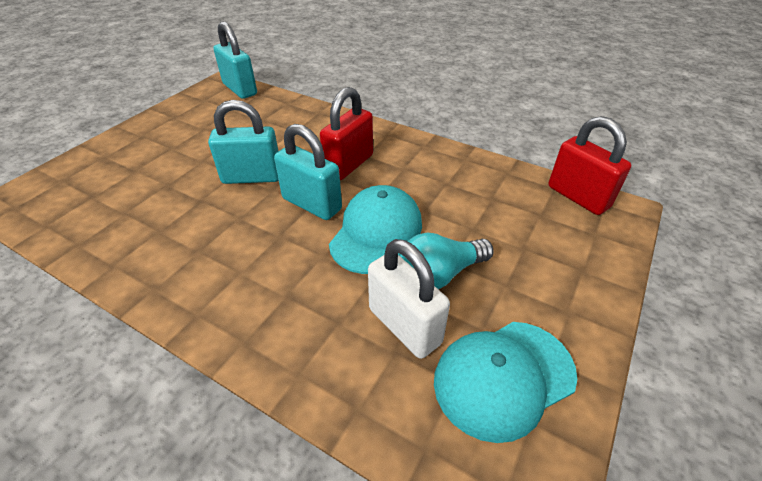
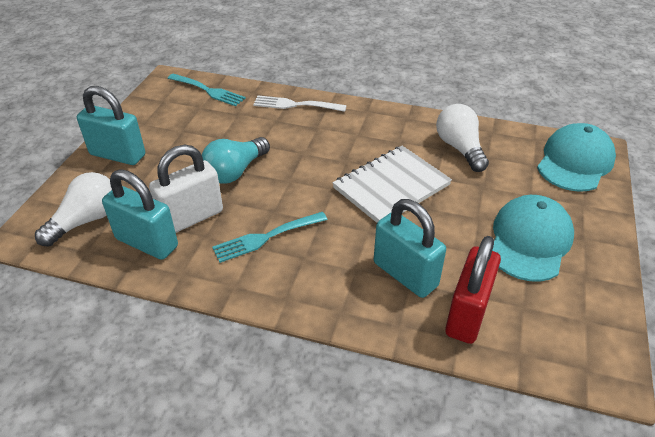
red padlock: [320,87,373,180] [548,116,631,215] = 2 -> [445,236,501,344] = 1
turquoise fork: none = 0 -> [168,74,246,106] [212,212,328,263] = 2
white fork: none = 0 -> [253,96,347,112] = 1
white light bulb: none = 0 -> [35,172,112,247] [436,104,489,172] = 2
white notebook: none = 0 -> [332,146,452,223] = 1

